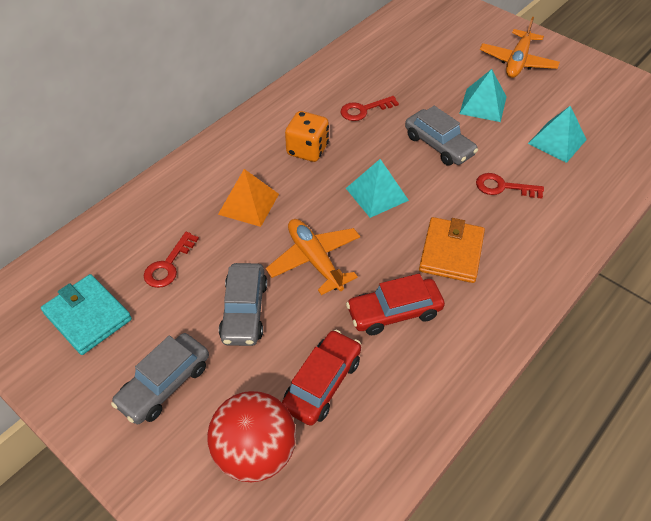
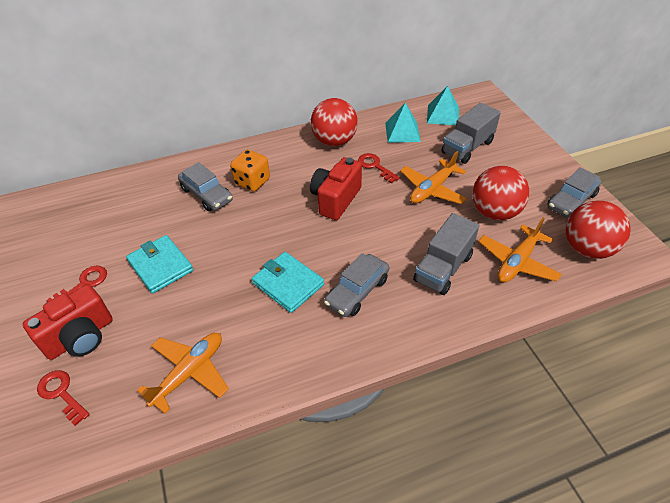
grey truck: none = 0 -> [413,213,479,295] [441,103,501,164] = 2
orange plane: [266,219,360,295] [480,17,560,78] = 2 -> [137,333,229,414] [400,151,467,204] [478,217,562,283] = 3
orange pyramid: [218,169,279,227] = 1 -> none = 0
orange wallet: [419,217,485,283] = 1 -> none = 0
red ball: [207,391,296,482] = 1 -> [311,98,358,146] [472,166,529,221] [566,200,631,259] = 3
red camera: none = 0 -> [23,284,113,360] [310,157,362,220] = 2
red car: [282,330,361,426] [346,274,445,335] = 2 -> none = 0
turquoise pyramid: [346,159,409,218] [459,69,507,122] [528,106,587,163] = 3 -> [385,102,421,143] [427,86,459,125] = 2
turquoise wallet: [41,274,132,355] = 1 -> [126,235,193,294] [252,252,324,313] = 2

